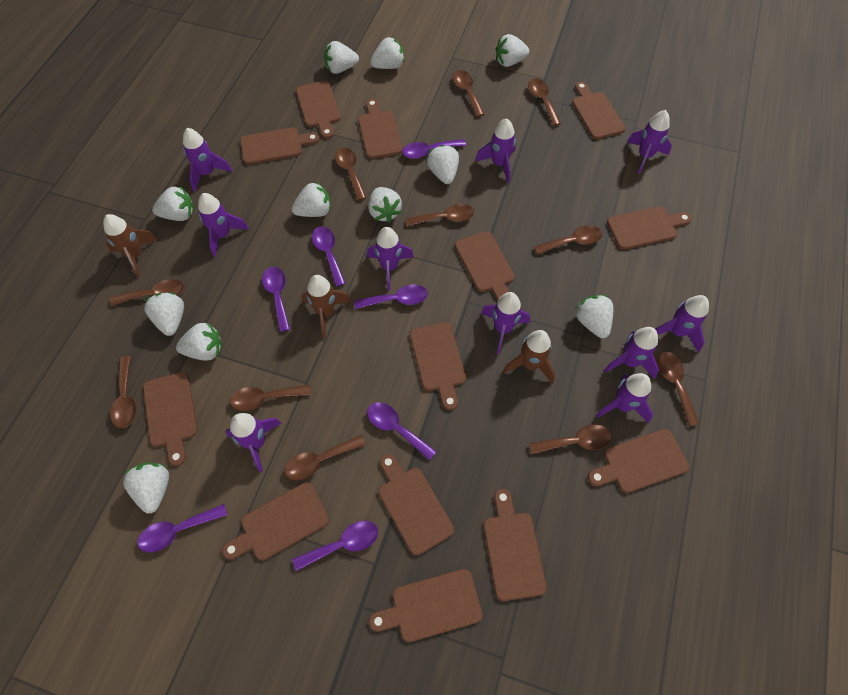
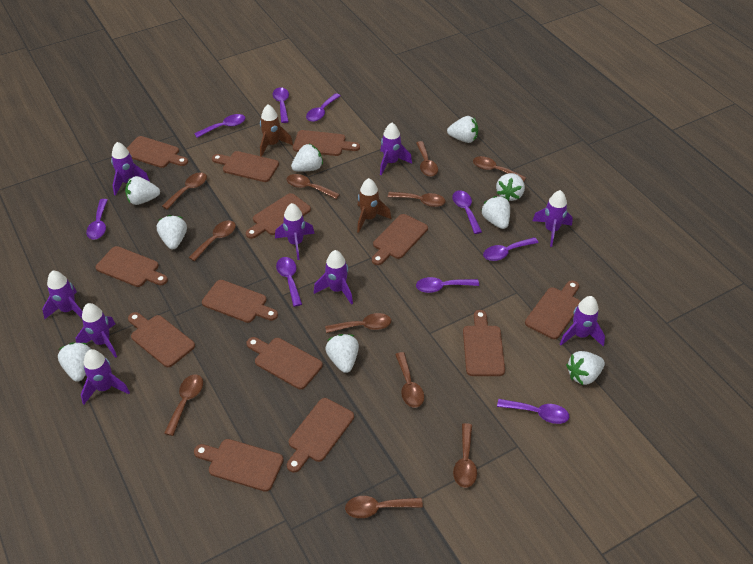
brown rocket: [103,214,158,277] [301,275,351,338] [503,330,555,384] = 3 -> [260,105,293,157] [357,178,391,233] = 2
purple rocket: [183,128,233,192] [198,193,249,257] [225,413,281,473] [367,227,414,291] [475,118,516,183] [481,292,530,354] [596,373,653,424] [604,327,659,379] [627,110,672,174] [655,295,709,353] = 10 -> [42,271,83,319] [76,303,117,358] [81,349,130,405] [111,142,150,196] [275,203,315,260] [314,250,353,305] [380,123,412,175] [532,190,573,247] [560,296,605,346] = 9
purple spoon: [138,504,227,553] [262,267,290,332] [292,521,378,571] [312,226,345,287] [354,284,428,309] [367,402,437,460] [402,139,466,159] = 7 -> [86,199,108,240] [194,114,245,138] [273,87,289,123] [276,257,302,307] [306,93,340,122] [416,277,479,293] [452,190,482,234] [483,237,539,261] [497,399,569,424] = 9
white strawberry: [123,463,169,513] [144,293,184,336] [152,186,194,221] [176,322,222,361] [291,182,331,217] [324,41,359,74] [368,187,402,222] [370,37,404,69] [427,145,459,184] [495,34,529,67] [575,295,613,338] = 11 -> [58,342,91,382] [125,176,160,205] [157,215,187,249] [291,144,323,172] [325,334,359,373] [447,116,478,143] [481,196,510,229] [496,173,525,201] [566,351,605,385] = 9

